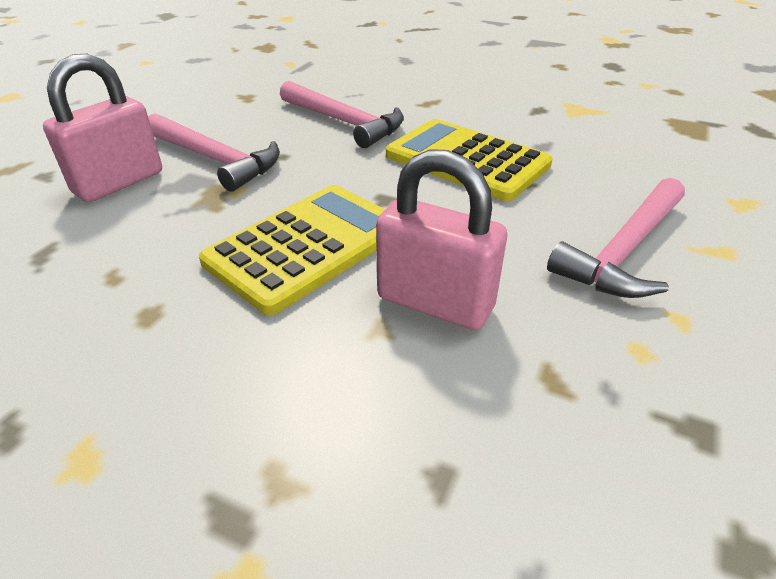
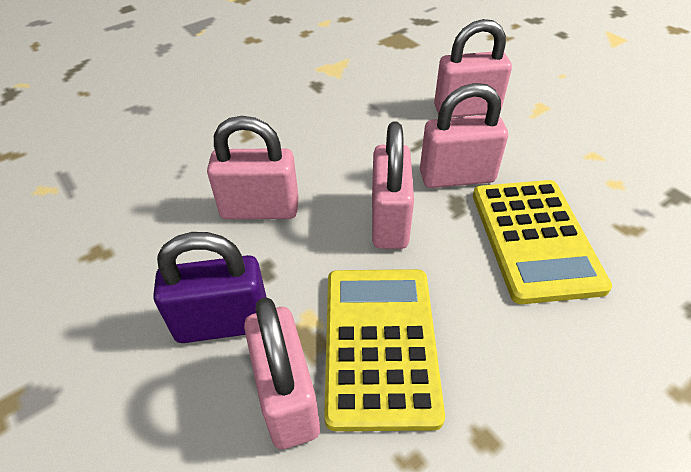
pink hammer: [148,113,280,192] [280,81,404,148] [547,178,685,298] = 3 -> none = 0
pink padlock: [43,54,162,202] [376,149,507,330] = 2 -> [207,116,299,219] [244,297,320,449] [372,122,414,249] [420,83,508,188] [434,19,512,118] = 5
purple padlock: none = 0 -> [153,232,266,343] = 1

